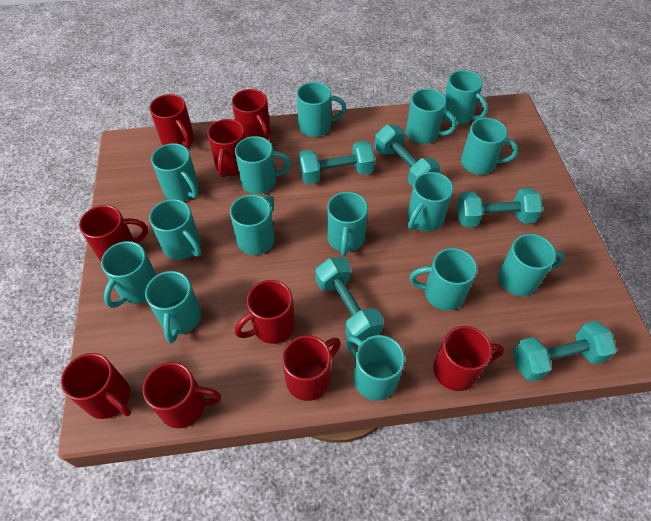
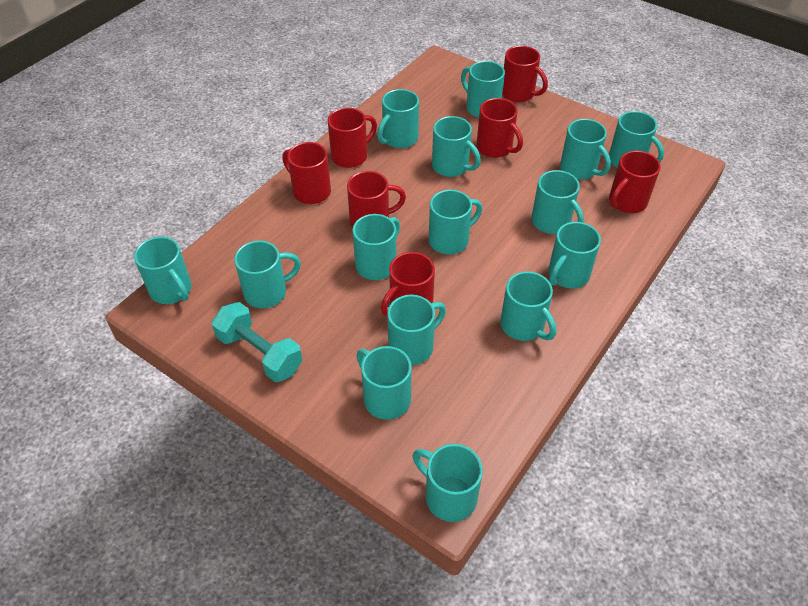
red mug: [61,353,131,419] [79,205,148,261] [143,362,221,428] [150,94,194,147] [207,119,246,178] [232,89,271,140] [235,280,295,344] [282,335,341,401] [434,326,504,391] = 9 -> [282,142,331,204] [328,108,377,168] [347,171,406,228] [381,252,435,316] [477,98,523,158] [502,46,548,102] [609,151,661,213] = 7
turquoise dumbbell: [298,141,375,184] [315,257,384,344] [374,125,440,187] [457,188,543,227] [513,321,617,382] = 5 -> [212,302,303,382] = 1

